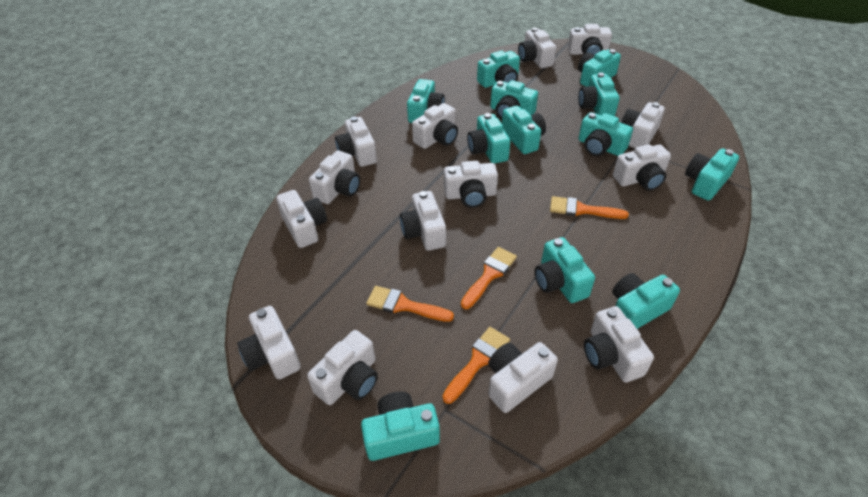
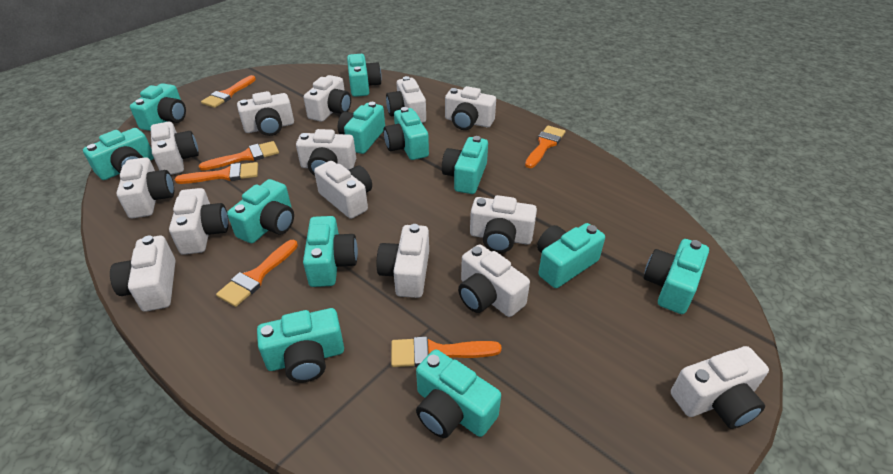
orange brush: [366,286,454,322] [442,327,510,404] [461,247,517,309] [550,196,629,219] = 4 -> [175,162,258,184] [199,141,279,171] [201,75,256,108] [216,240,298,307] [391,336,502,367] [525,126,565,168] = 6

